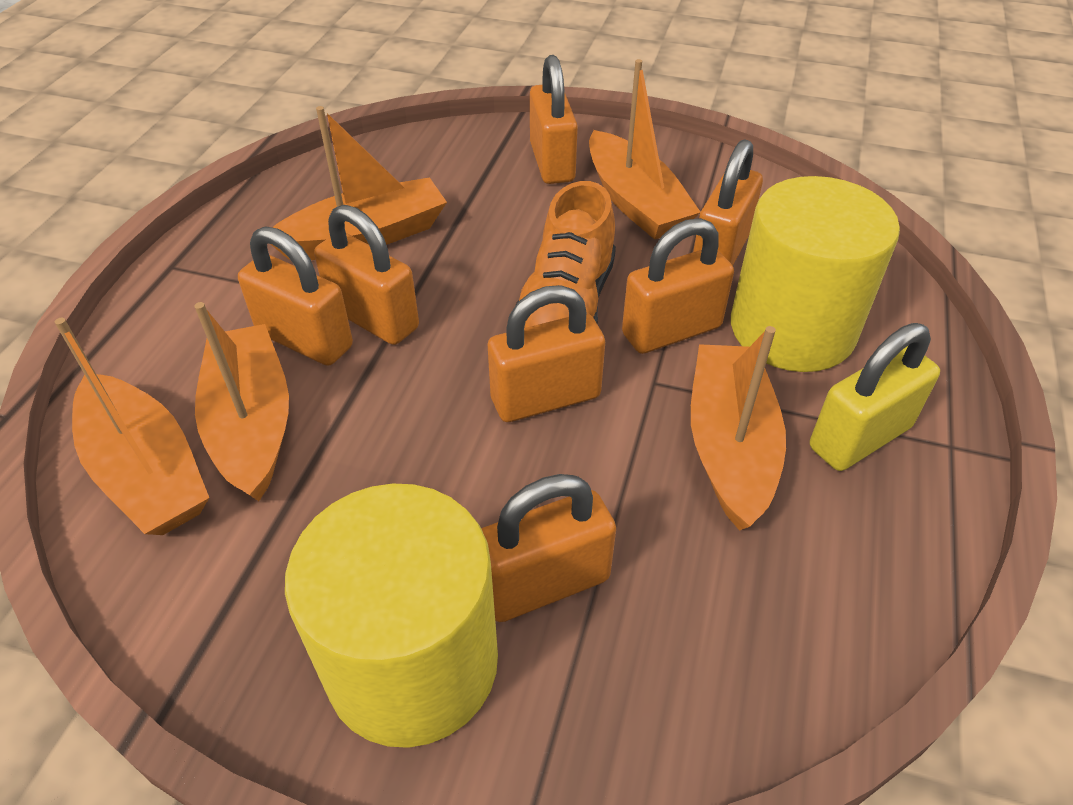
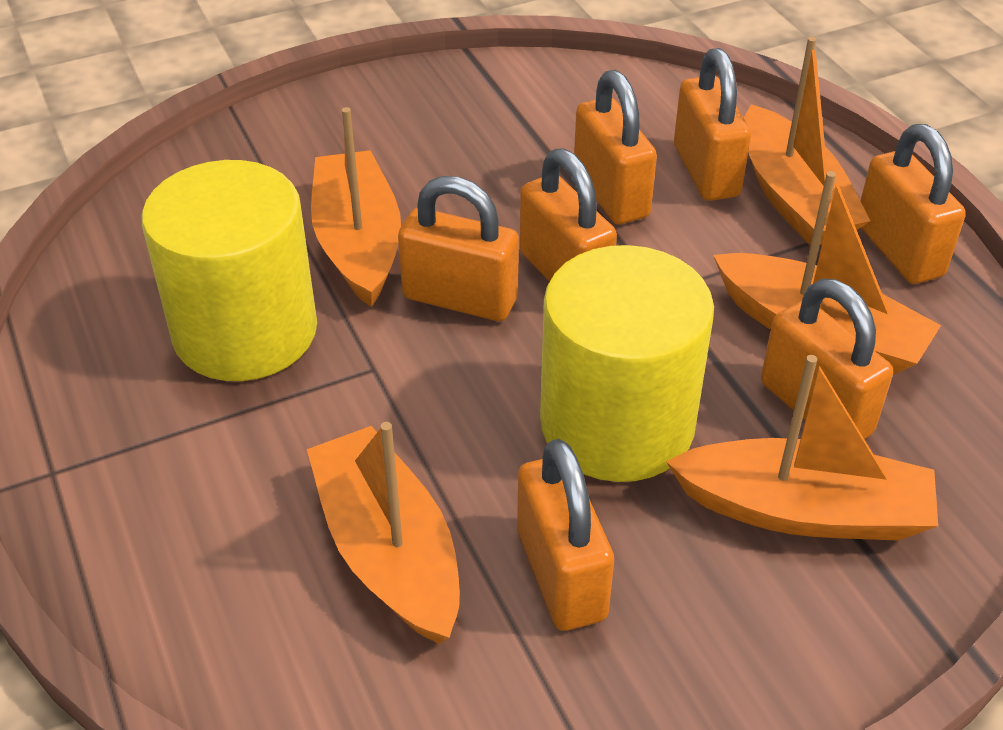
orange shoe: [515,181,616,328] = 1 -> none = 0
yellow padlock: [810,323,940,471] = 1 -> none = 0

